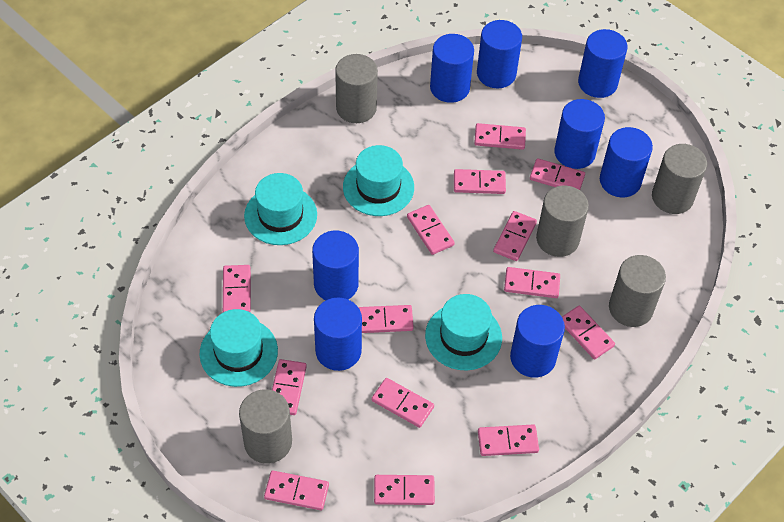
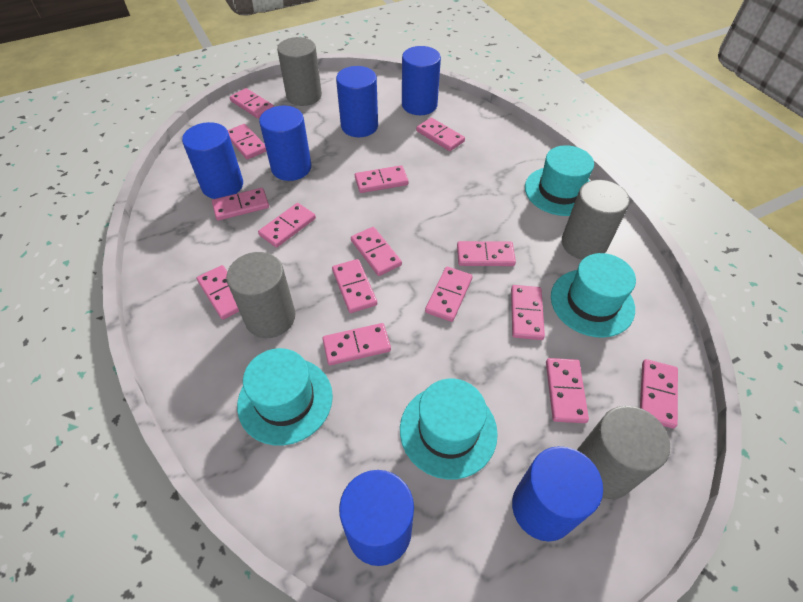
blue cylinder: [312,230,359,300] [314,297,362,371] [430,34,474,103] [477,20,522,88] [510,305,565,378] [554,99,605,169] [578,29,628,98] [600,127,653,197] = 8 -> [182,122,243,199] [259,106,311,181] [336,66,378,137] [339,470,414,566] [402,46,441,115] [512,446,603,541] = 6
grey cylinder: [239,389,292,464] [335,54,378,123] [536,186,589,257] [609,255,666,327] [652,144,707,214] = 5 -> [226,252,295,338] [277,37,322,106] [562,180,630,260] [577,406,670,499] = 4
pink domino: [223,265,251,312] [264,470,329,510] [272,359,307,415] [358,305,414,333] [372,378,434,428] [374,475,435,505] [407,205,455,255] [454,169,506,194] [474,123,526,150] [478,424,539,456] [493,211,537,261] [504,267,560,298] [530,158,585,190] [562,306,615,360] = 14 -> [197,265,239,320] [212,188,269,220] [228,124,267,160] [230,88,274,118] [258,203,316,248] [322,323,391,365] [332,259,377,313] [351,227,402,276] [355,165,409,193] [416,118,465,151] [425,267,473,322] [457,241,516,266] [511,285,545,340] [546,358,589,423] [640,359,678,428] = 15

